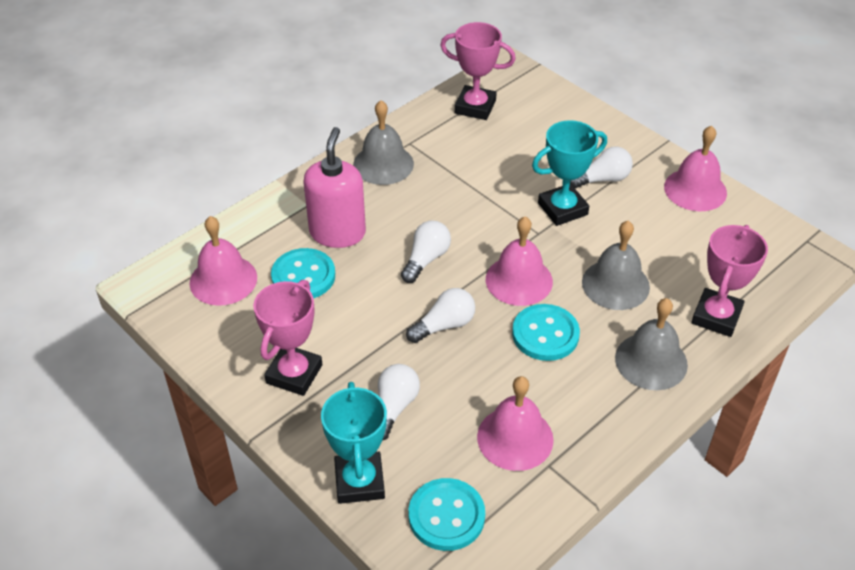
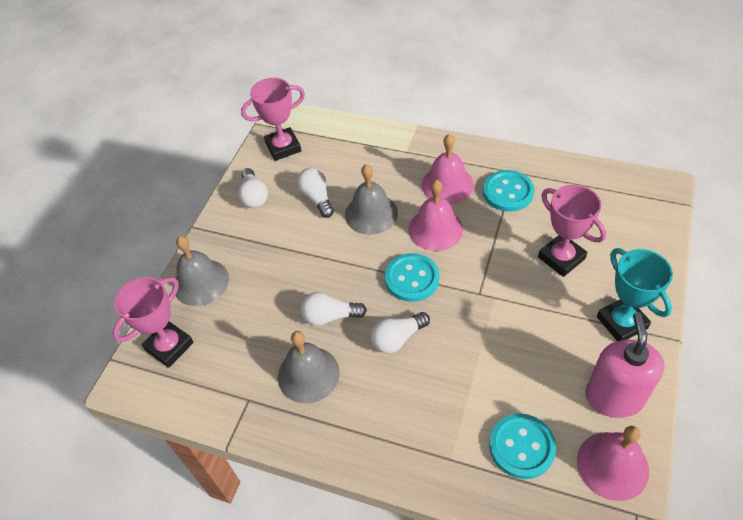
pink bell: [190,216,257,306] [477,376,554,471] [486,216,553,306] [664,125,727,211] = 4 -> [408,180,463,251] [422,134,474,204] [577,426,649,501] = 3
turquoise trophy: [321,382,387,504] [532,120,607,226] = 2 -> [597,248,673,341] = 1

